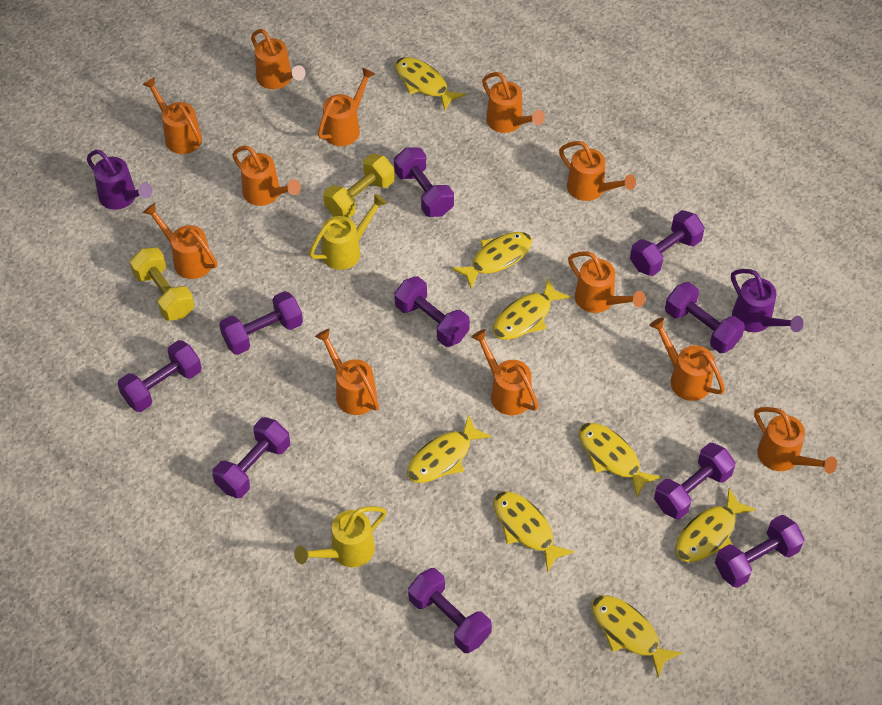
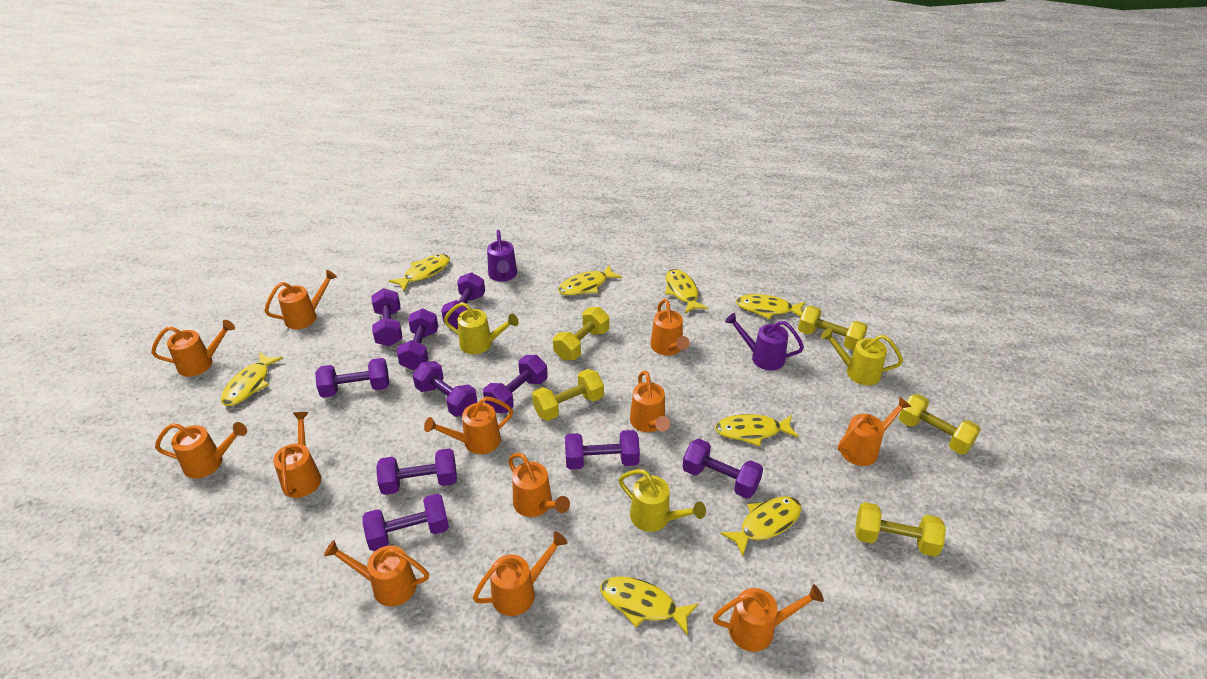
yellow dumbbell: [130,247,195,321] [323,154,395,218] = 2 -> [532,369,604,421] [553,307,609,360] [798,306,868,350] [855,502,946,557] [899,394,981,455] = 5
yellow watering can: [294,506,386,567] [309,194,387,270] = 2 -> [444,302,519,354] [619,469,706,532] [821,328,903,385] = 3

